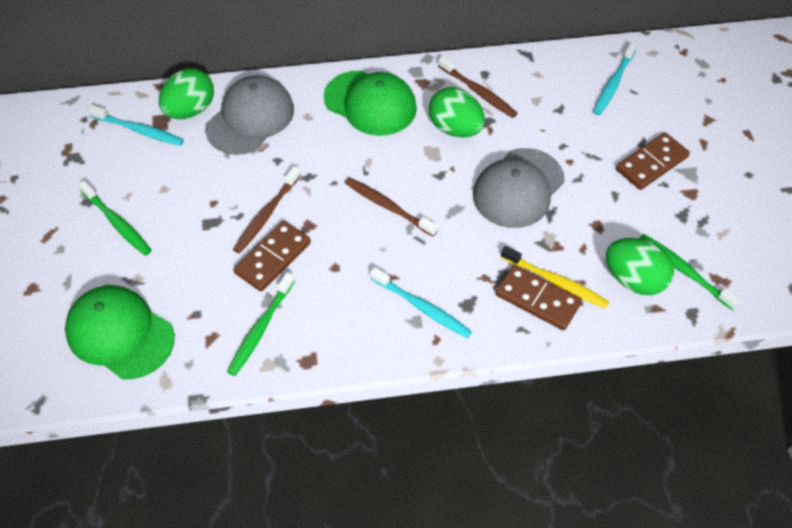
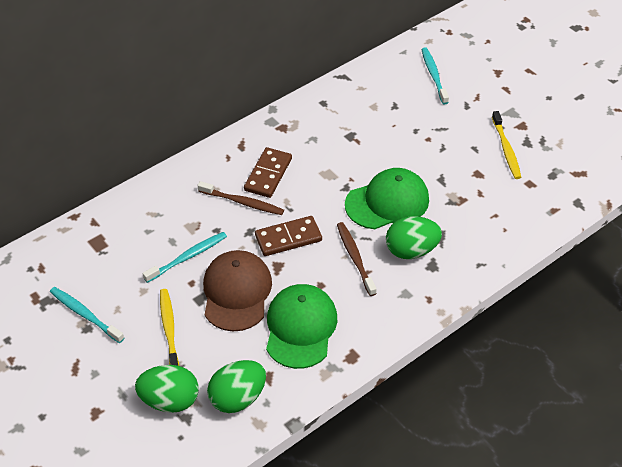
brown cap: none = 0 -> [203,250,272,331] = 1
brown domino: [233,221,311,291] [496,265,582,330] [616,132,690,190] = 3 -> [244,147,292,198] [255,216,322,256] = 2
brown toothbrush: [233,166,301,253] [345,177,438,236] [438,56,518,118] = 3 -> [197,181,284,215] [337,222,377,296] = 2
green toothbrush: [78,181,152,256] [227,272,295,376] [639,234,741,310] = 3 -> none = 0
grey cap: [205,75,294,155] [473,148,565,228] = 2 -> none = 0
yellow toothbrush: [501,246,609,309] = 1 -> [160,289,179,366] [492,111,521,179] = 2

